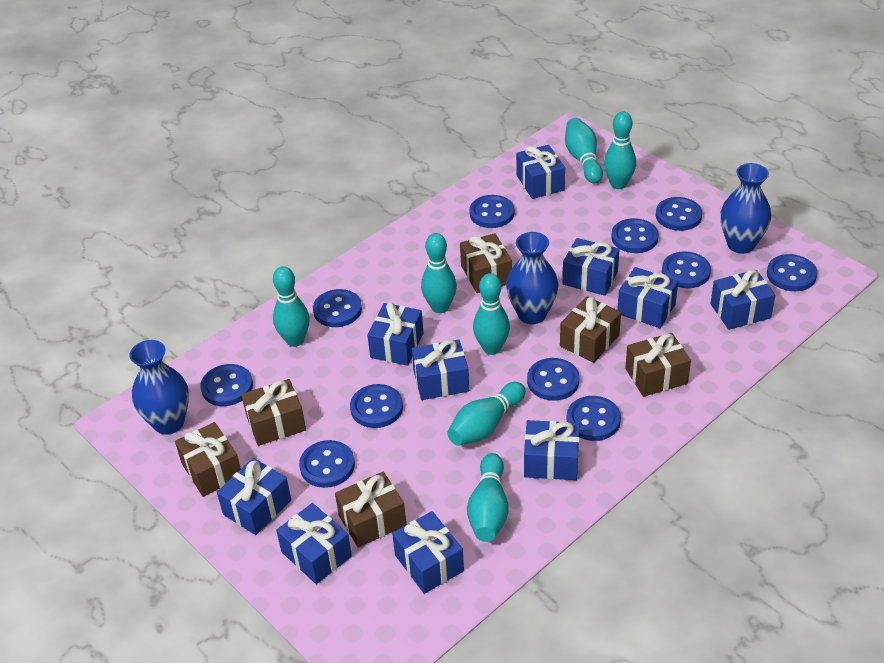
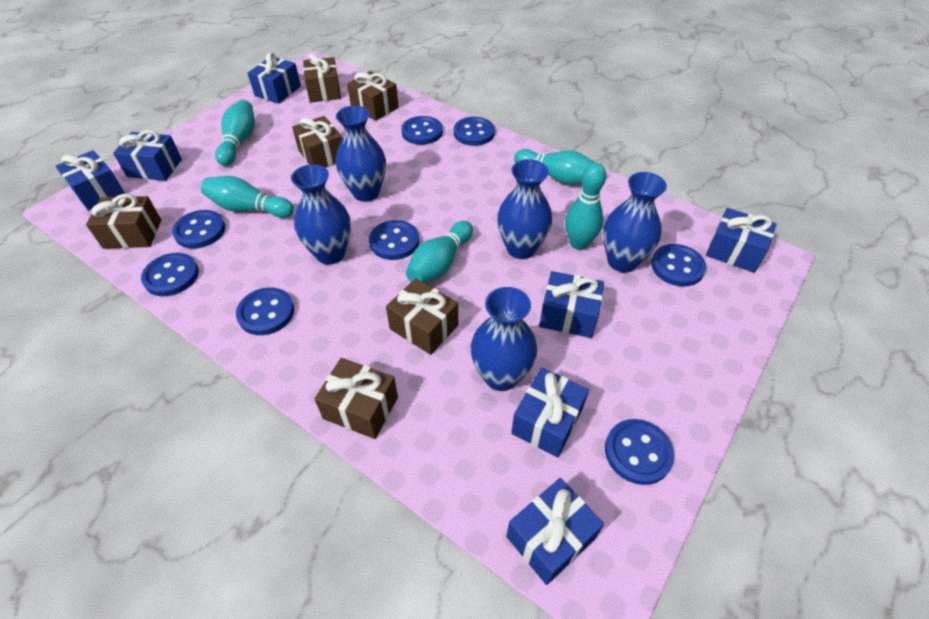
blue button: [200,364,253,406] [299,440,355,488] [313,289,362,327] [350,384,403,428] [469,195,515,228] [527,358,579,401] [567,396,621,441] [611,218,659,253] [656,197,702,231] [662,251,711,288] [767,254,817,291] = 11 -> [141,253,199,296] [172,210,225,249] [236,287,294,335] [369,220,419,260] [401,116,443,145] [454,117,495,146] [605,419,674,485] [651,244,706,286] = 8
blue gift: [217,458,291,535] [276,503,352,584] [367,302,423,366] [392,511,464,594] [412,339,469,400] [516,145,565,199] [524,420,580,480] [563,238,620,296] [617,267,678,328] [710,269,775,330] = 10 -> [55,150,125,210] [113,130,182,181] [248,53,301,104] [506,478,604,585] [511,367,589,458] [539,271,604,338] [706,208,776,273] = 7
blue vase: [129,340,189,435] [506,232,559,324] [720,163,771,254] = 3 -> [291,164,351,265] [336,106,386,202] [471,287,537,391] [497,159,552,259] [603,172,667,273] = 5
turquoise bowling pin: [273,266,310,347] [421,233,457,313] [447,382,525,446] [467,453,509,542] [473,273,510,355] [565,118,603,184] [604,112,636,189] = 7 -> [201,176,294,218] [215,100,255,166] [406,221,473,283] [514,149,595,185] [565,163,606,250] = 5

